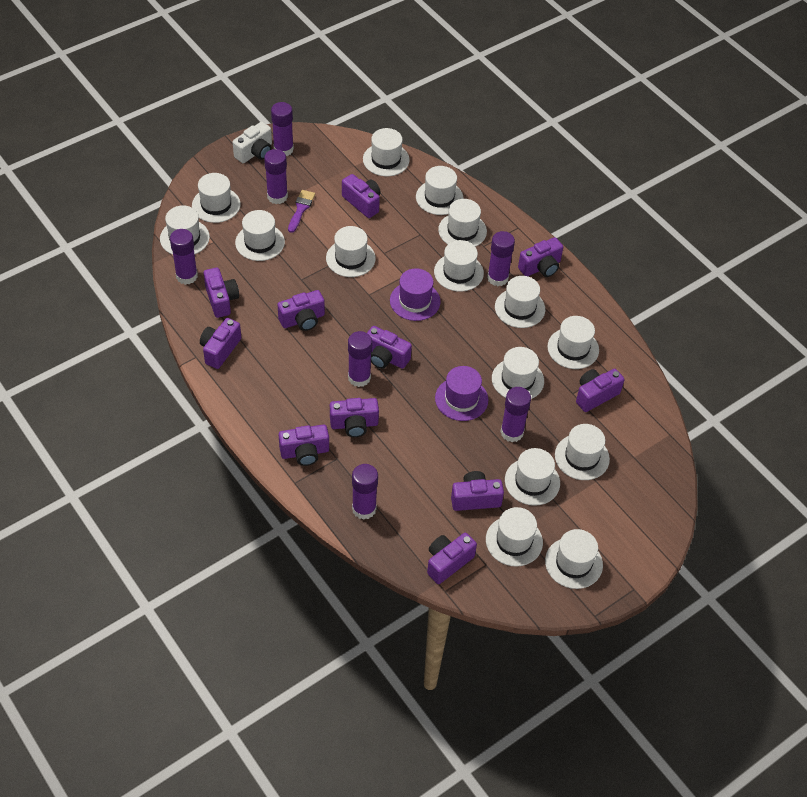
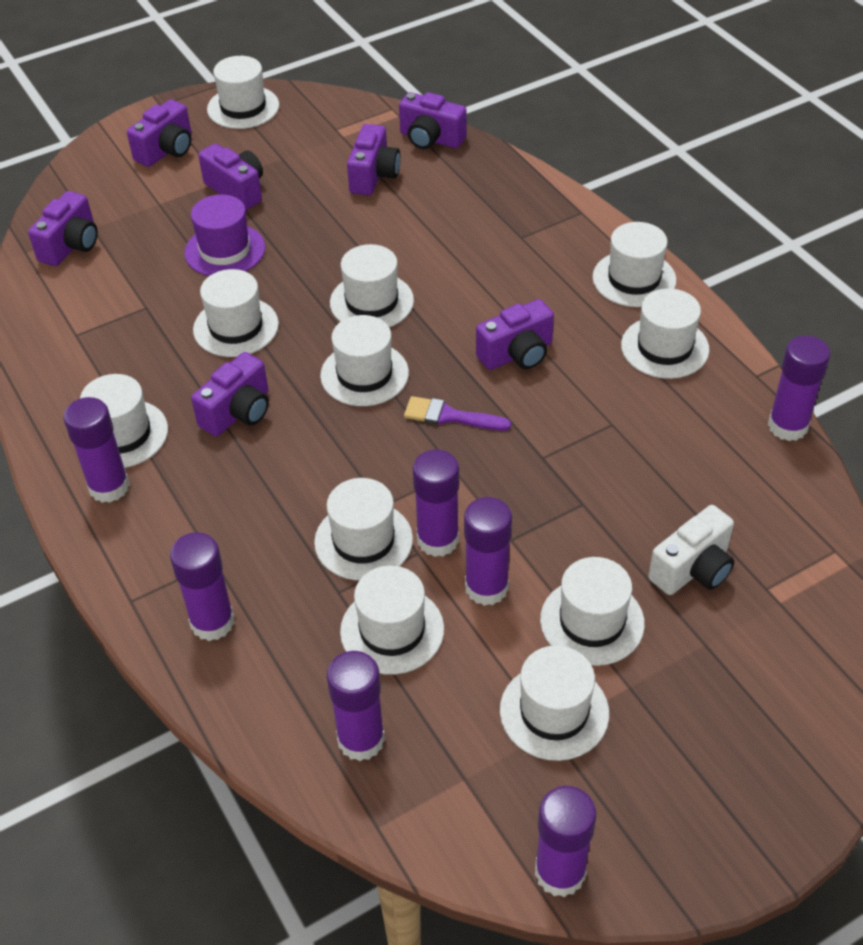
purple camera: [200,318,241,369] [204,268,239,318] [277,290,325,331] [279,424,329,466] [330,398,379,437] [342,174,381,218] [367,326,412,369] [427,533,477,584] [451,471,504,511] [518,237,563,277] [576,369,625,412] = 11 -> [28,191,98,266] [127,99,192,167] [191,352,269,436] [198,143,263,210] [347,124,401,195] [399,92,467,149] [476,299,554,370] = 7
purple hat: [390,268,441,321] [435,366,488,421] = 2 -> [184,194,265,276] = 1
white hat: [160,205,210,255] [192,173,241,223] [235,210,285,261] [326,226,376,277] [363,128,410,176] [416,166,463,215] [434,240,484,292] [438,199,487,247] [486,507,543,567] [492,347,544,399] [495,276,545,328] [505,448,560,506] [545,529,603,589] [547,316,599,369] [555,424,610,480] = 15 -> [80,374,168,468] [193,269,279,357] [207,56,279,129] [314,478,413,580] [320,315,409,406] [330,244,414,327] [340,566,444,675] [500,645,609,761] [540,557,645,666] [592,222,676,307] [621,288,709,379] = 11

